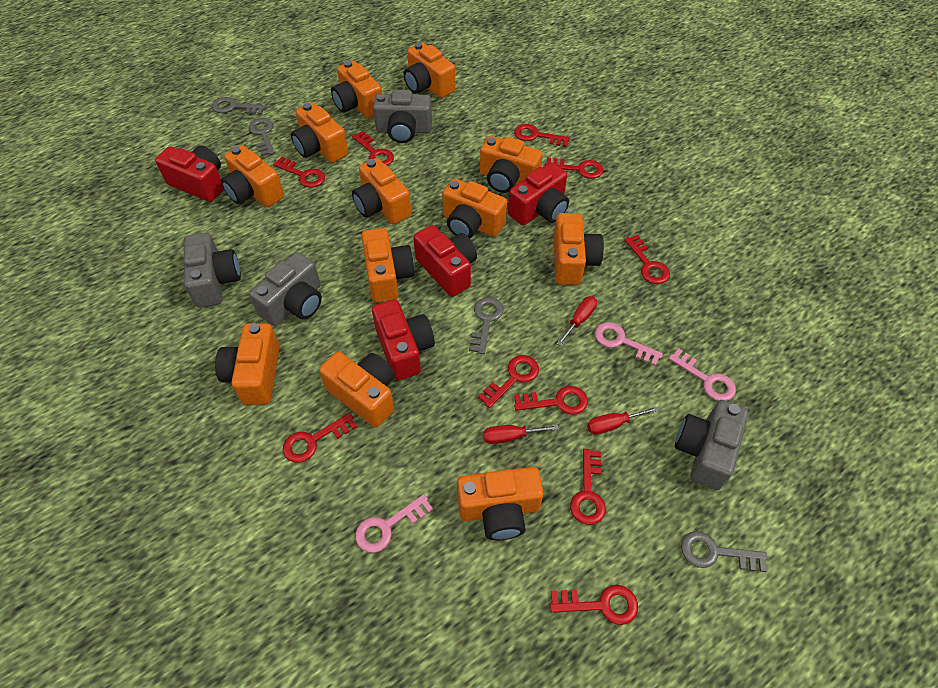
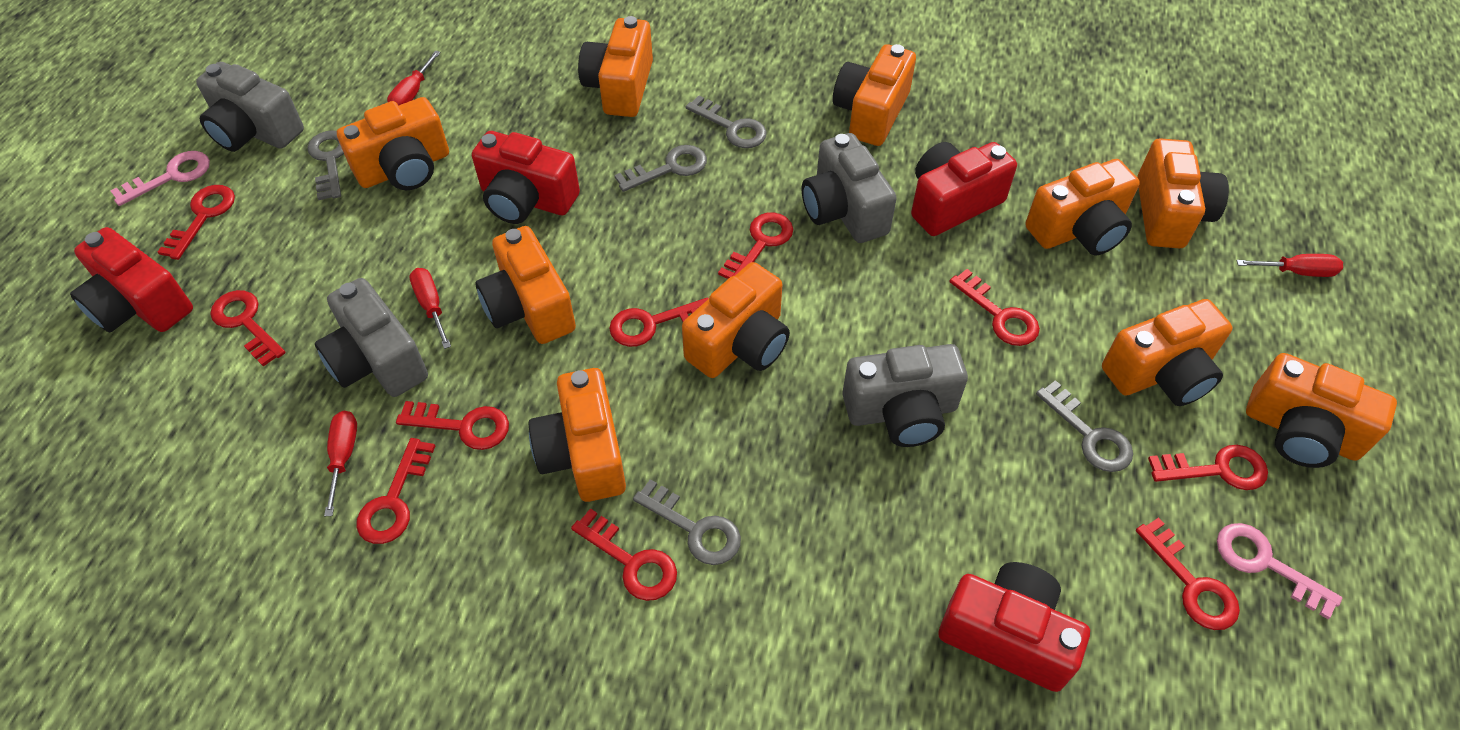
grey key: [212,97,266,115] [249,118,275,156] [469,297,504,354] [681,531,767,572] = 4 -> [307,130,344,200] [614,145,707,192] [633,479,741,565] [686,95,767,148] [1036,380,1133,472] = 5
orange camera: [215,323,280,405] [221,145,284,207] [291,102,348,163] [319,352,395,428] [331,60,382,119] [352,158,411,224] [361,228,415,303] [404,42,455,98] [442,179,507,238] [457,467,544,540] [480,136,543,193] [553,213,604,285] = 12 -> [337,97,449,190] [475,226,576,344] [529,368,626,502] [578,16,653,117] [682,262,790,378] [833,44,916,146] [1025,159,1140,256] [1102,299,1232,406] [1137,138,1229,248] [1246,353,1397,468] = 10
pink key: [355,494,433,553] [595,322,663,366] [668,348,736,401] = 3 -> [111,151,210,206] [1217,523,1342,619] = 2
red screwdriver: [483,425,559,444] [556,296,597,346] [587,406,659,435] = 3 -> [324,411,357,516] [387,51,441,105] [409,268,451,349] [1236,254,1343,277] = 4

